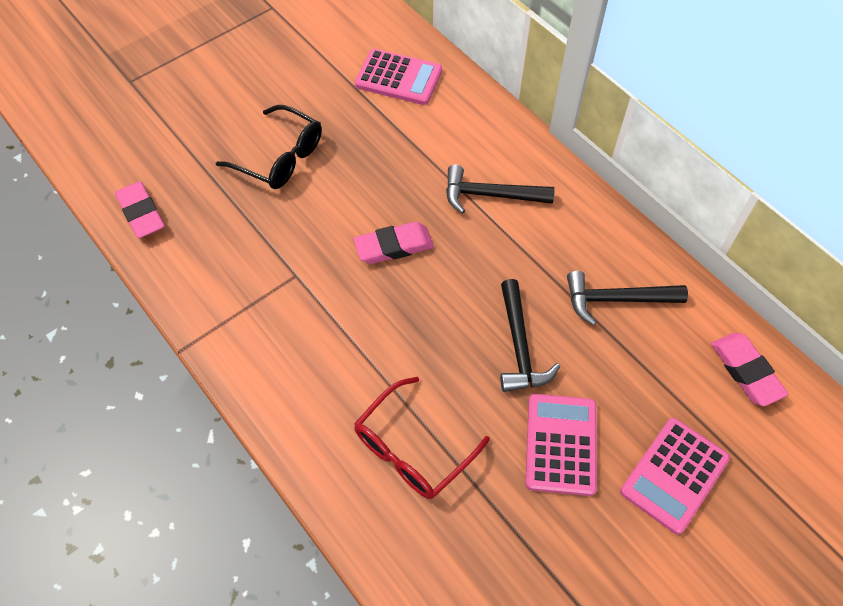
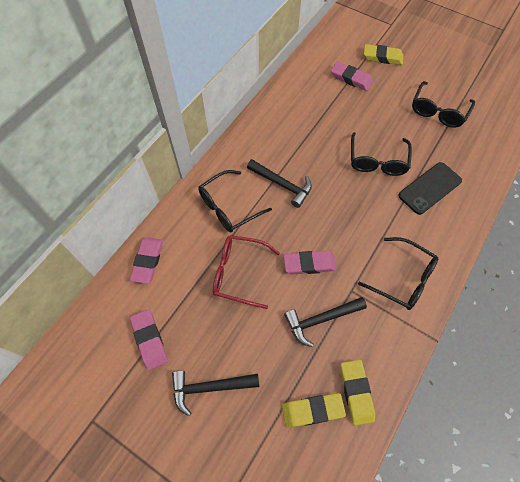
black glasses: [216,105,322,189] = 1 -> [198,170,272,232] [351,132,412,176] [358,237,438,310] [412,81,475,128] = 4
black phone: none = 0 -> [398,162,462,215] = 1
pink calculator: [355,49,442,105] [526,394,597,496] [620,418,730,535] = 3 -> none = 0
pink eraser: [115,181,165,238] [353,222,434,264] [711,333,789,406] = 3 -> [130,237,163,284] [130,309,168,370] [284,251,336,274] [331,62,373,91] = 4
yellow eraser: none = 0 -> [282,393,346,428] [341,360,375,426] [364,44,403,65] = 3

